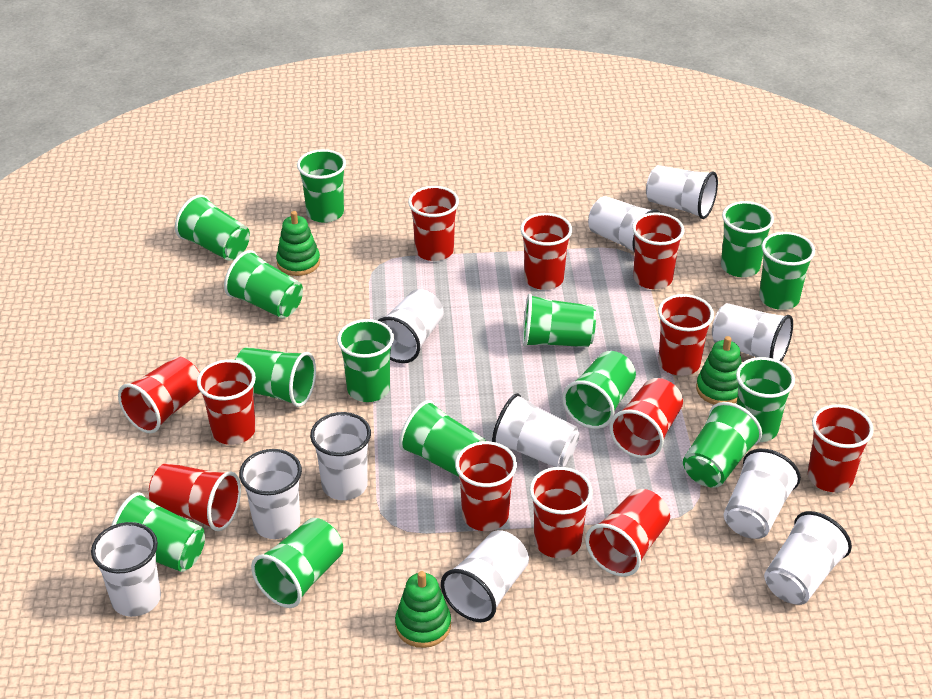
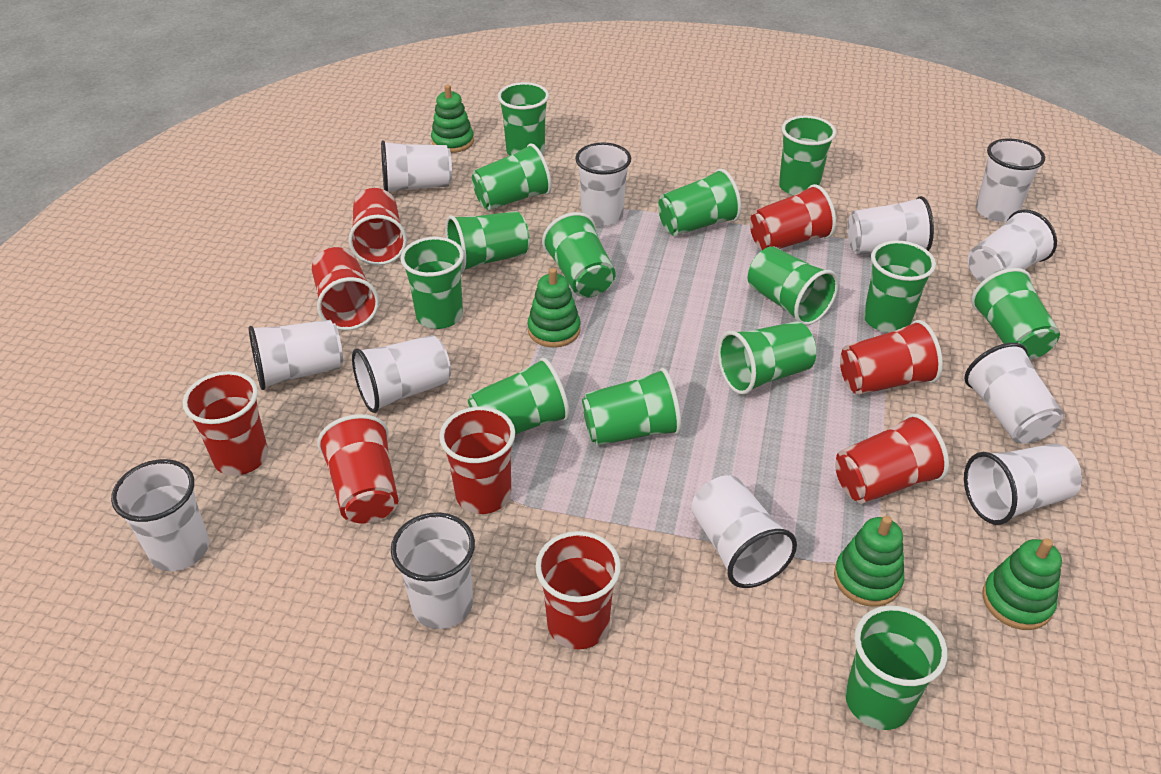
green stacking toy: [276,211,320,276] [395,571,451,648] [696,336,742,405] = 3 -> [431,85,474,153] [527,268,581,348] [834,516,904,607] [982,538,1062,630] = 4
red cup: [118,356,200,433] [149,463,241,531] [197,359,256,445] [408,186,459,261] [455,441,517,531] [520,213,572,290] [529,467,593,558] [585,489,670,577] [609,378,683,459] [632,212,684,289] [658,294,714,376] [808,404,874,492] = 12 -> [183,371,268,476] [312,247,379,331] [317,414,399,524] [348,188,407,265] [439,407,515,514] [535,531,621,649] [750,184,836,250] [835,414,949,504] [840,320,943,395] = 9
white cup: [91,522,161,617] [239,449,302,539] [310,412,371,500] [377,289,443,363] [441,530,529,622] [492,393,580,467] [588,196,661,253] [646,165,718,219] [712,303,793,362] [724,449,801,539] [764,511,852,605] = 11 -> [111,459,209,571] [249,320,343,390] [352,335,451,413] [381,140,452,192] [391,512,475,629] [575,142,631,226] [691,475,797,588] [847,196,934,255] [964,343,1064,443] [964,443,1082,525] [968,209,1057,283] [976,138,1045,222] = 12

